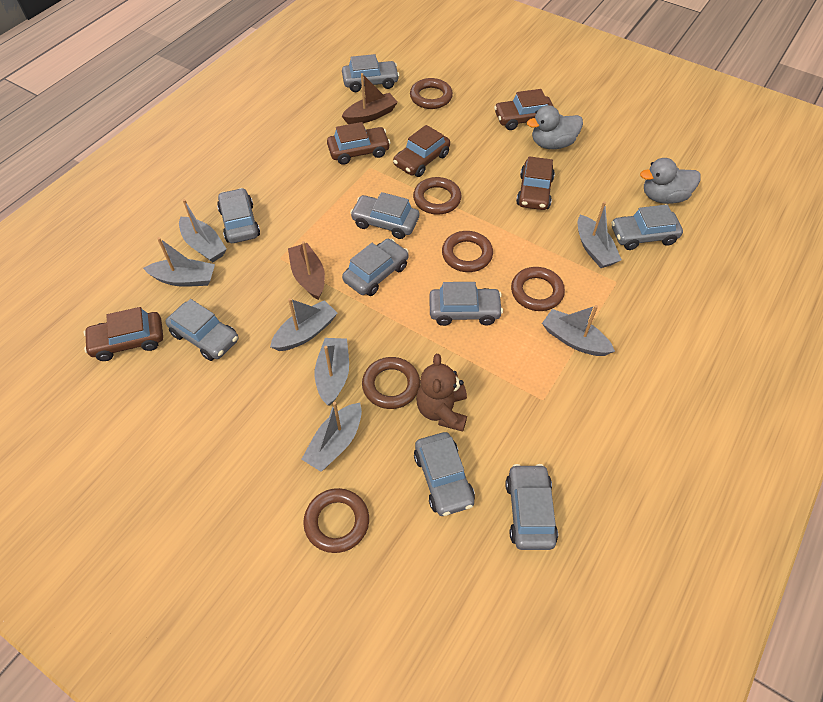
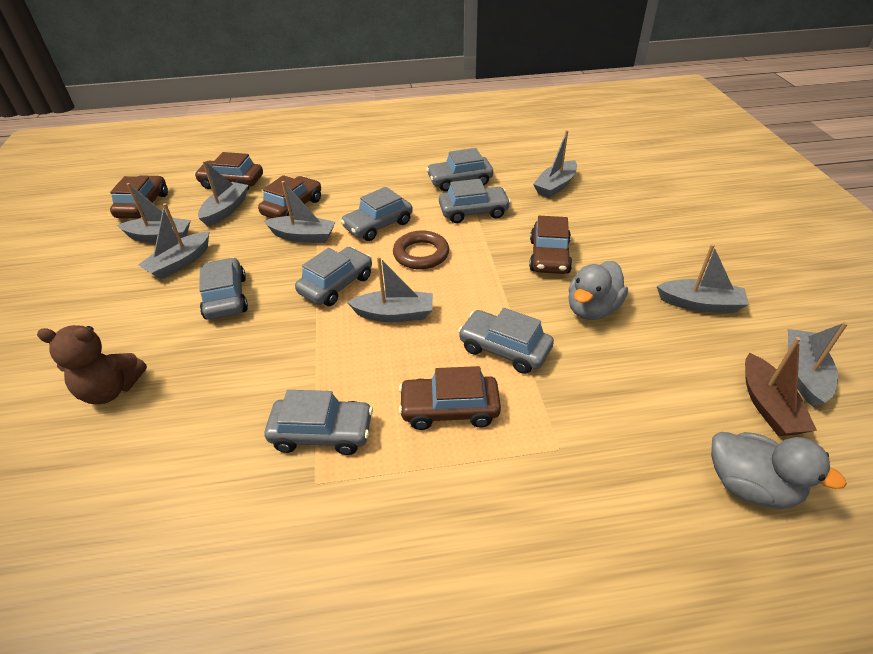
brown boat: [288,241,325,300] [342,73,398,124] = 2 -> [745,337,817,436] = 1
brown ring: [303,488,369,553] [362,357,420,409] [410,78,453,109] [413,177,461,215] [442,231,493,272] [511,267,565,311] = 6 -> [393,230,449,270] = 1
grey boat: [143,237,215,287] [179,199,227,262] [270,298,337,351] [301,402,362,472] [315,338,349,406] [542,305,615,356] [578,201,622,268] = 7 -> [117,183,191,243] [138,203,209,280] [198,161,248,227] [264,181,335,243] [347,256,433,322] [533,130,577,198] [657,244,749,313] [788,322,848,408] = 8
grey car: [166,299,238,361] [217,188,260,243] [342,54,399,92] [342,239,409,296] [350,192,419,239] [414,432,475,516] [429,282,503,326] [505,464,558,550] [611,205,683,250] = 9 -> [199,258,248,320] [265,390,373,455] [295,247,372,306] [341,187,413,241] [426,148,493,191] [439,179,511,223] [458,308,554,374] = 7

